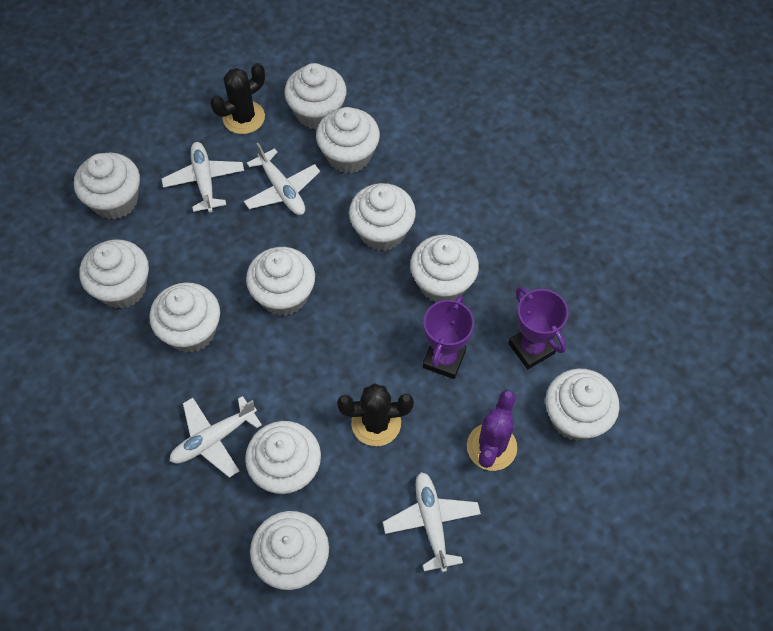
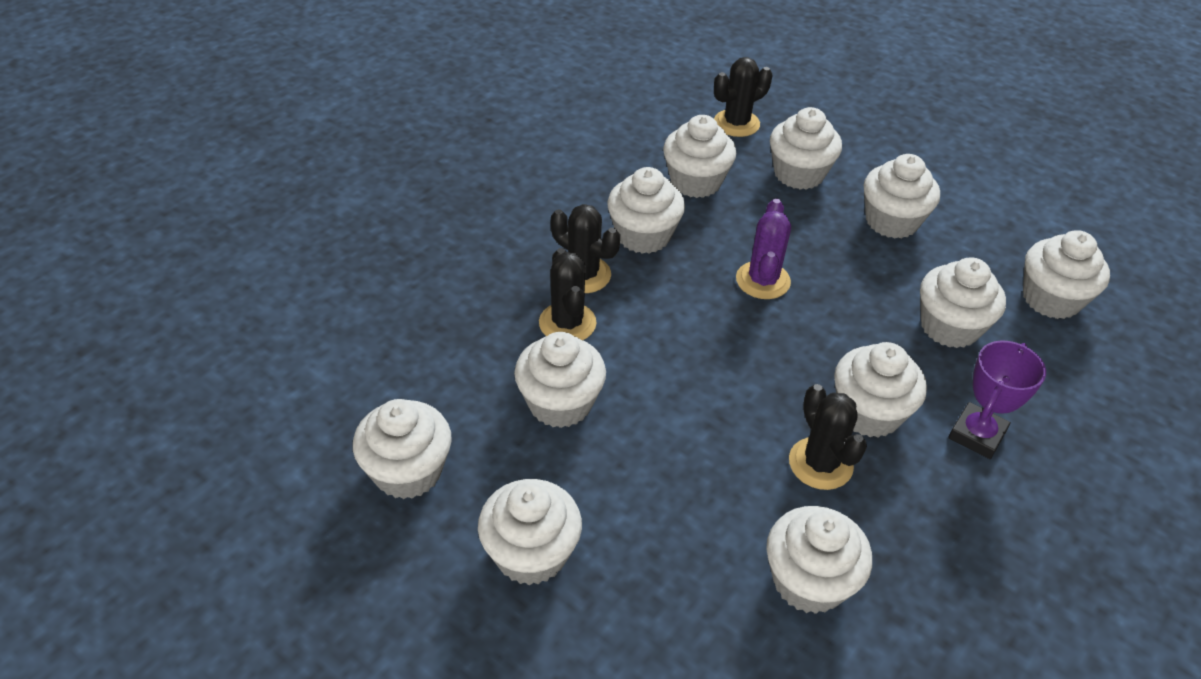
black cactus: [210,63,265,134] [337,383,414,446] = 2 -> [539,248,596,340] [551,204,620,293] [714,57,772,137] [789,384,867,490] = 4
purple trophy: [423,295,474,379] [508,287,569,369] = 2 -> [948,340,1046,459] = 1
white plane: [162,142,244,212] [169,396,262,478] [244,143,320,215] [383,472,481,572] = 4 -> none = 0

